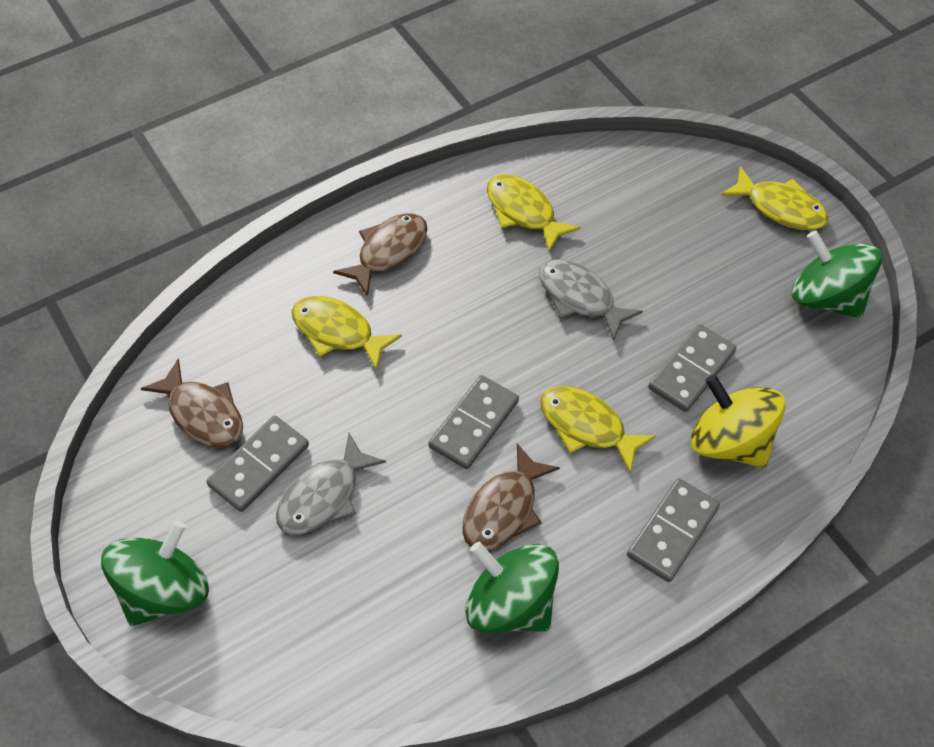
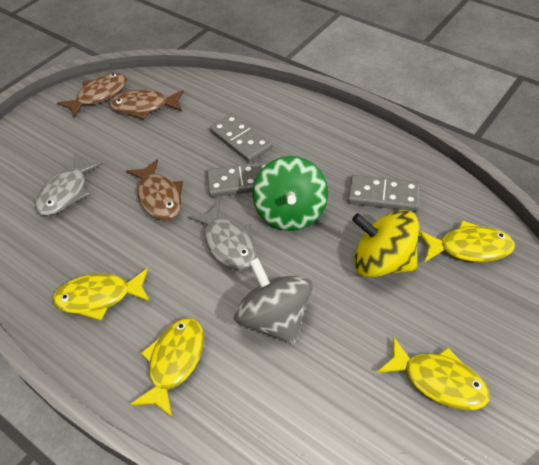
green spinning top: [101,521,209,626] [465,542,559,633] [792,231,882,318] = 3 -> [253,156,328,231] = 1
grey domino: [206,415,309,512] [428,375,519,469] [627,478,720,582] [648,324,736,412] = 4 -> [207,161,271,197] [210,114,273,163] [348,175,420,211] = 3
grey spinning top: none = 0 -> [234,257,313,344] = 1

